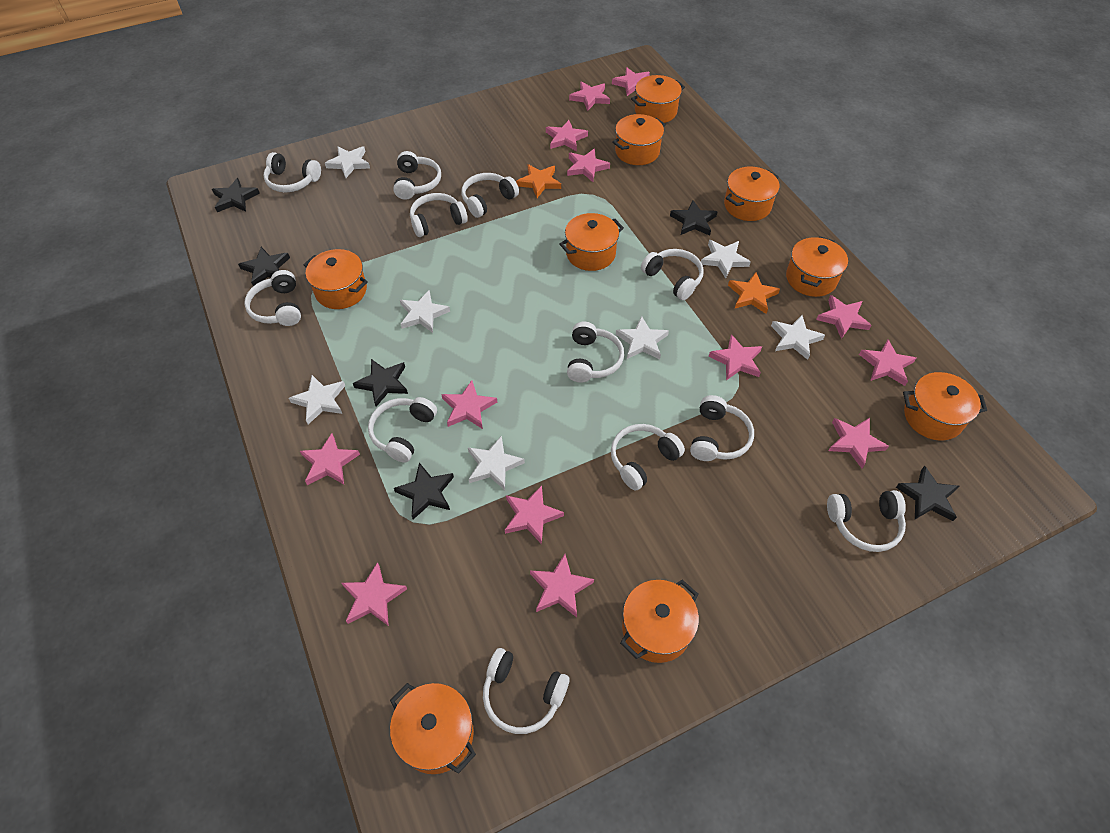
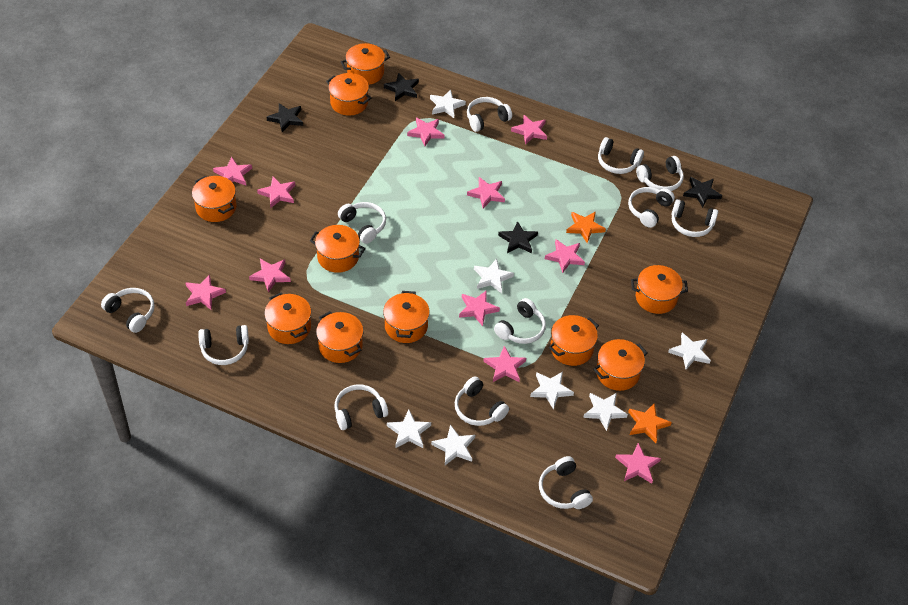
black star: [212,178,260,212] [238,247,290,286] [353,359,408,407] [394,463,454,519] [670,200,718,236] [896,466,959,521] = 6 -> [267,103,303,132] [384,73,419,101] [498,221,538,253] [683,177,722,208] = 4
orange pot: [304,249,368,309] [390,683,476,774] [559,213,624,271] [613,114,666,165] [620,580,699,663] [631,75,685,123] [724,167,779,221] [786,236,848,297] [903,372,987,441] = 9 -> [192,176,237,222] [264,293,311,344] [310,225,365,273] [316,311,363,363] [326,73,371,116] [340,43,390,85] [383,291,430,343] [549,315,599,366] [593,339,648,391] [631,265,688,314] = 10
pink star: [300,433,360,485] [341,562,407,626] [441,380,497,429] [505,485,564,545] [530,554,594,617] [546,120,588,151] [567,149,610,182] [569,82,610,111] [612,67,650,96] [709,334,762,380] [816,295,872,339] [828,418,889,468] [859,340,916,386] = 13 -> [185,275,226,310] [213,157,252,185] [249,259,291,293] [257,177,295,208] [407,117,445,146] [459,290,500,326] [467,177,505,209] [483,346,526,382] [511,115,547,145] [545,239,585,273] [615,443,661,484] = 11

